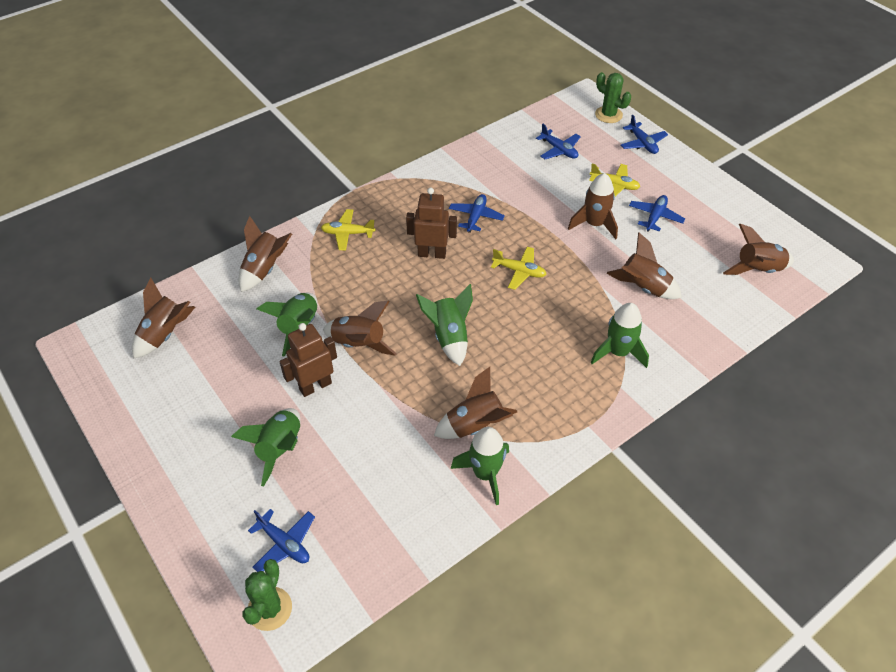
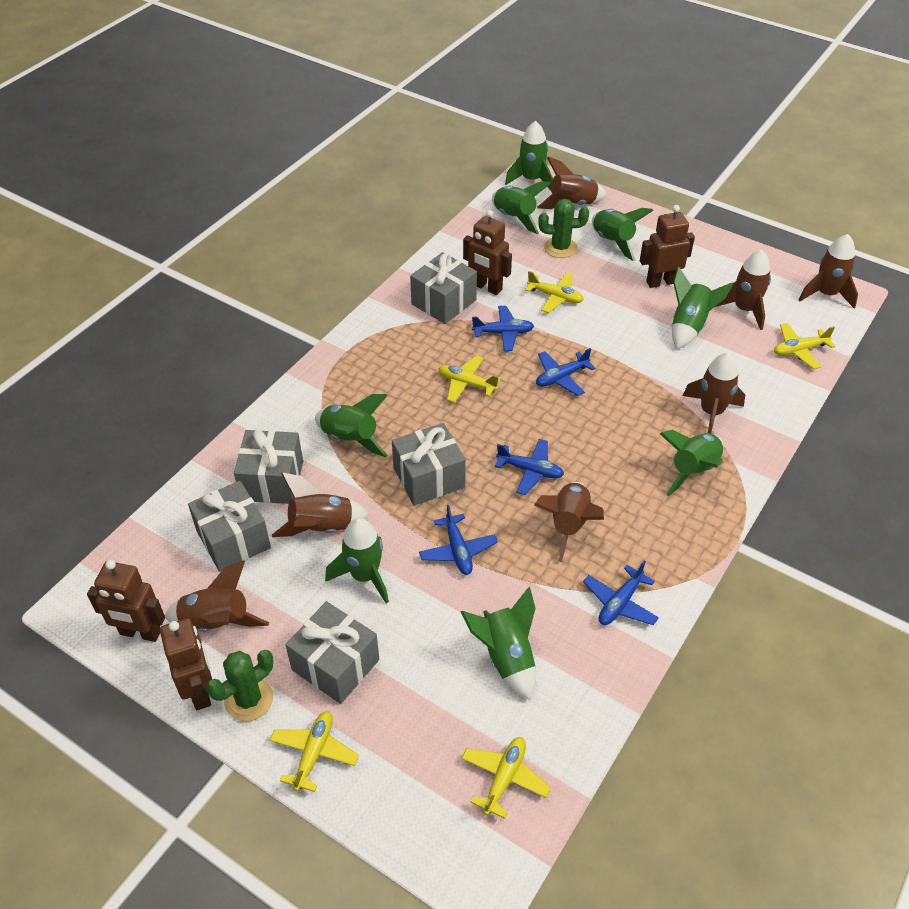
brown robot: [279,323,337,397] [406,188,457,259] = 2 -> [87,560,165,642] [160,618,212,710] [463,210,512,295] [640,205,695,288] = 4
green rocket: [231,408,300,486] [257,293,317,356] [416,284,473,366] [451,427,509,505] [591,303,649,368] = 5 -> [315,394,388,457] [325,518,389,604] [461,587,536,700] [492,182,551,234] [505,121,553,191] [592,208,653,261] [660,430,724,496] [672,267,733,349] = 8
grey gift: none = 0 -> [188,481,271,572] [234,429,303,504] [286,601,379,704] [392,423,466,505] [410,252,477,324] = 5
yellow plane: [321,209,375,251] [491,247,547,290] [589,164,640,197] = 3 -> [270,711,359,792] [438,355,501,403] [461,737,551,819] [525,271,584,313] [774,323,835,369] = 5

